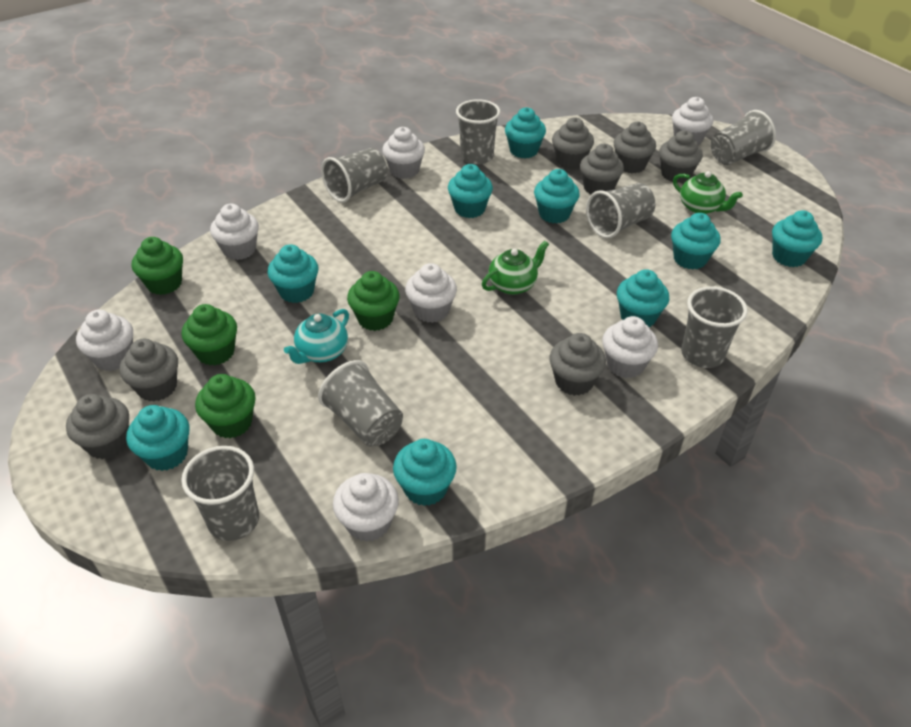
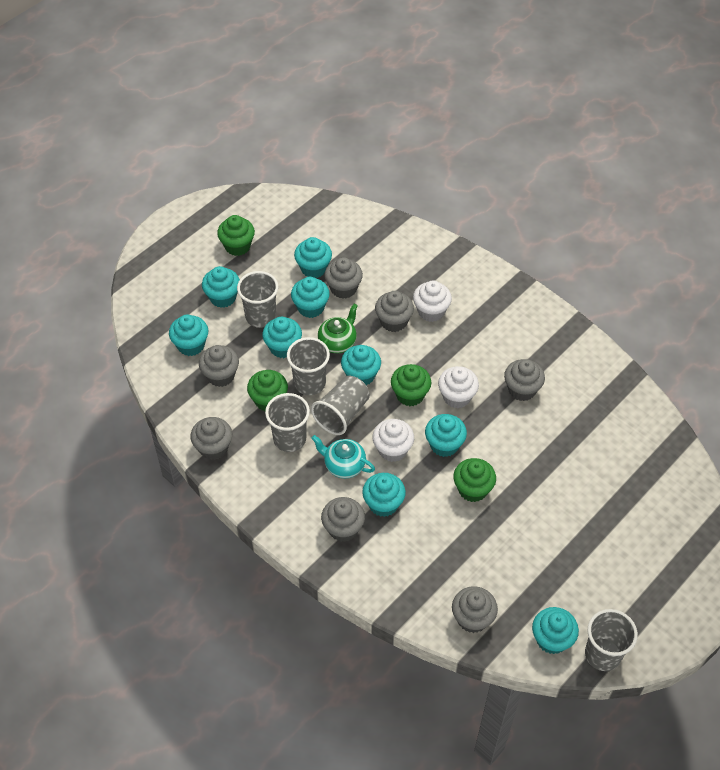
green teapot: [482,241,549,295] [673,171,743,214] = 2 -> [318,304,358,353] = 1
grey cup: [181,446,259,541] [318,360,403,446] [321,148,387,203] [456,99,500,165] [586,183,655,238] [681,286,748,368] [711,110,776,165] = 7 -> [237,271,278,328] [265,393,310,452] [287,337,330,395] [311,376,370,435] [585,609,638,671] = 5
white cupcake: [76,310,133,371] [210,204,259,260] [333,473,399,542] [382,127,425,179] [405,263,457,323] [602,316,658,378] [672,97,713,146] = 7 -> [372,419,414,462] [413,280,452,322] [438,366,479,408] = 3

